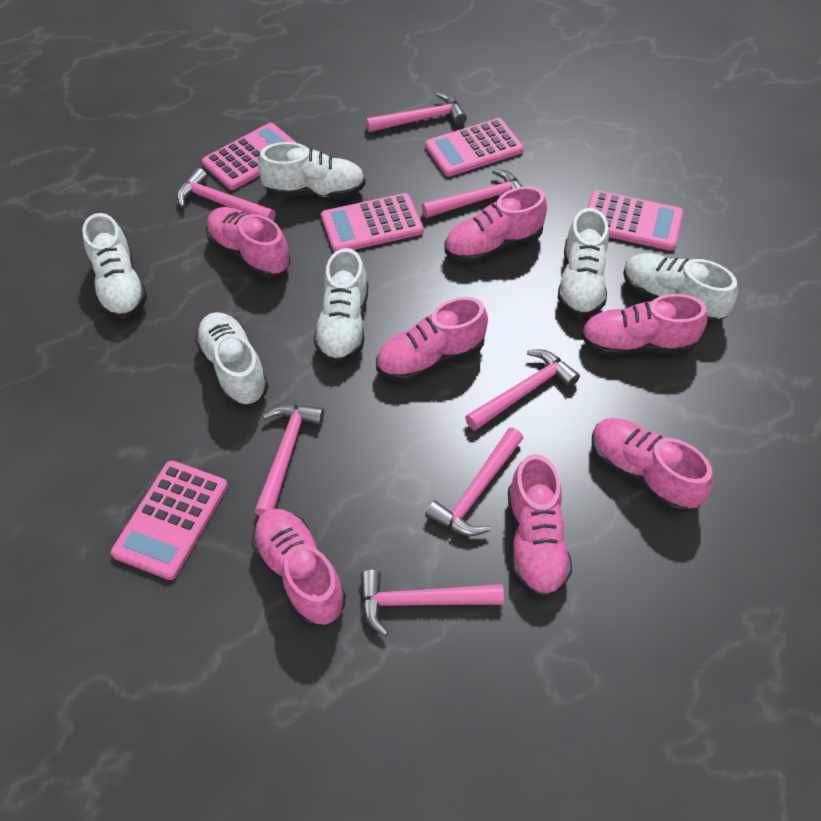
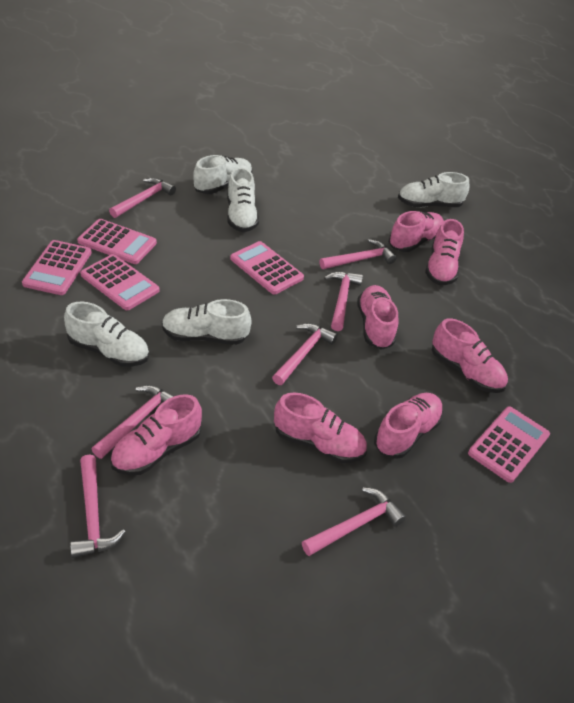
white shoe: [82,213,147,319] [195,312,269,406] [258,142,365,198] [314,248,368,364] [558,208,609,318] [623,253,738,324] = 6 -> [64,302,149,367] [162,299,251,345] [193,155,252,194] [227,167,259,232] [398,172,469,207] = 5

